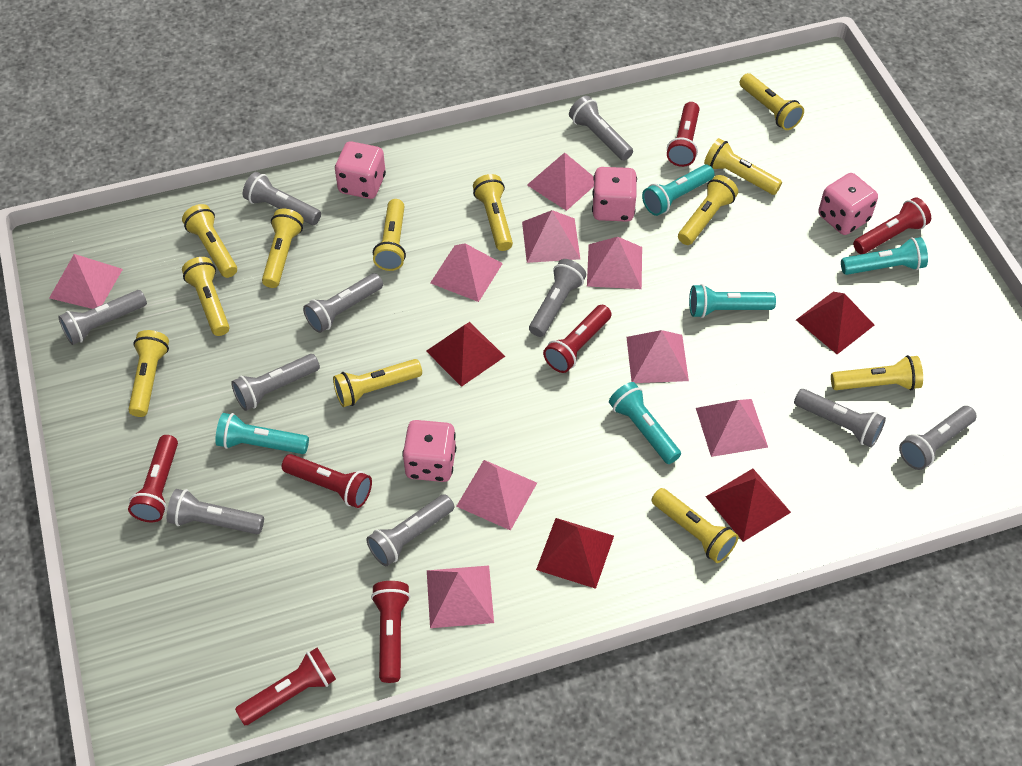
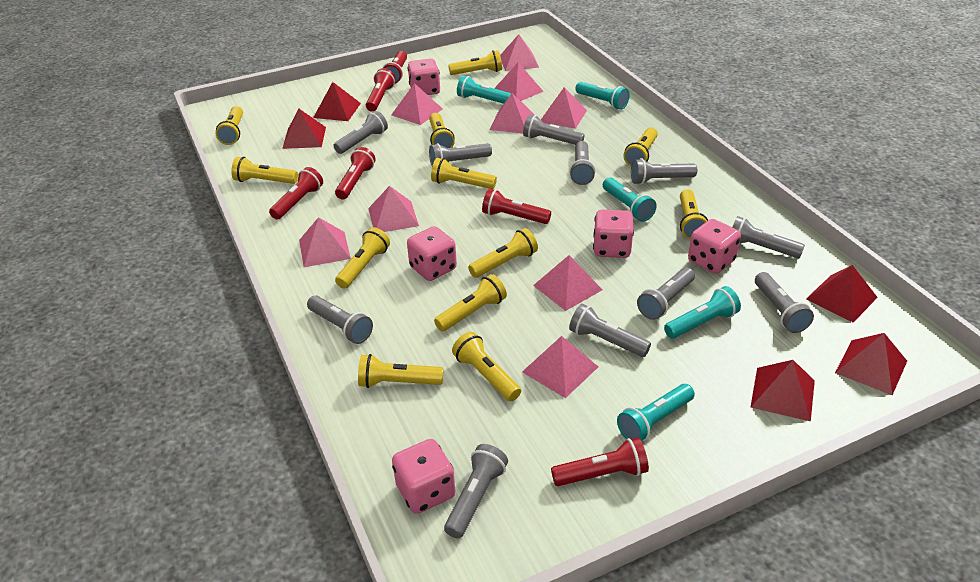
grey flashlight: [58,290,147,345] [167,489,264,534] [231,354,320,411] [243,172,321,225] [303,273,383,333] [366,494,454,566] [529,259,586,337] [569,96,633,161] [794,389,886,447] [899,406,977,470] = 10 -> [307,295,373,344] [333,111,388,154] [429,143,492,166] [444,444,508,539] [523,114,585,145] [569,141,595,185] [569,304,651,357] [631,158,697,185] [637,268,695,320] [733,216,805,258] [755,272,814,333] = 11
pink dice: [335,141,386,199] [402,420,456,482] [592,167,637,222] [818,173,878,235] = 4 -> [392,439,455,514] [407,59,440,95] [407,226,457,281] [593,210,634,258] [688,219,741,274] = 5
red flashlight: [128,435,178,522] [235,648,336,725] [282,454,372,508] [371,581,410,683] [543,305,611,373] [667,102,699,167] [853,197,931,254] = 7 -> [269,167,323,220] [335,147,376,199] [366,68,395,112] [382,51,407,84] [482,188,551,224] [551,438,649,486] = 6
red pyramid: [426,322,505,387] [536,518,614,589] [706,469,791,542] [796,292,874,354] = 4 -> [282,109,326,149] [313,82,361,121] [750,360,815,421] [806,265,878,323] [835,333,907,395] = 5

